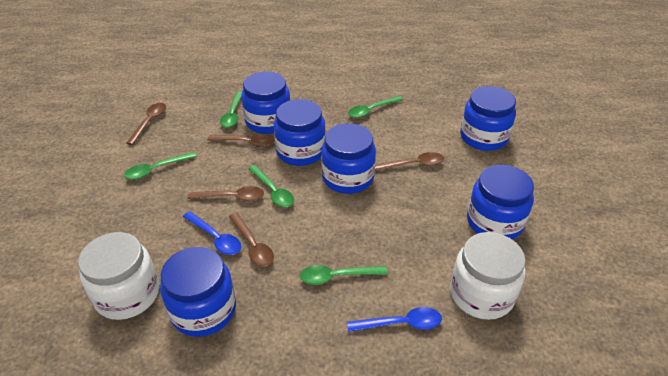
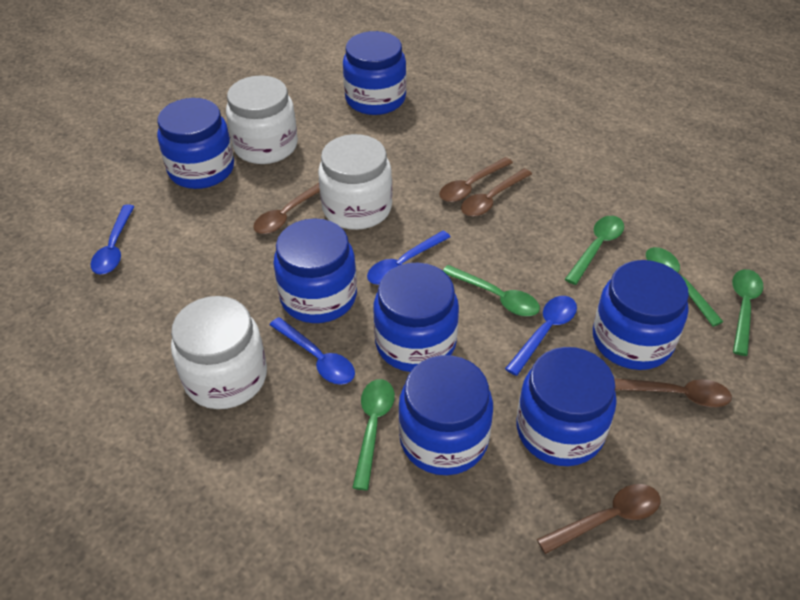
blue jar: [160,247,236,337] [241,71,290,134] [274,99,326,166] [321,123,376,194] [460,86,516,151] [467,165,534,240] = 6 -> [157,98,234,189] [273,218,357,323] [343,31,407,115] [373,262,459,372] [398,355,493,475] [516,347,617,466] [593,260,689,370] = 7
blue spoon: [183,211,241,255] [347,307,442,332] = 2 -> [91,205,135,275] [270,317,355,385] [367,231,450,285] [505,296,577,376] = 4
white jar: [78,232,159,320] [450,232,525,320] = 2 -> [171,296,267,409] [226,75,298,164] [318,134,392,230] = 3

